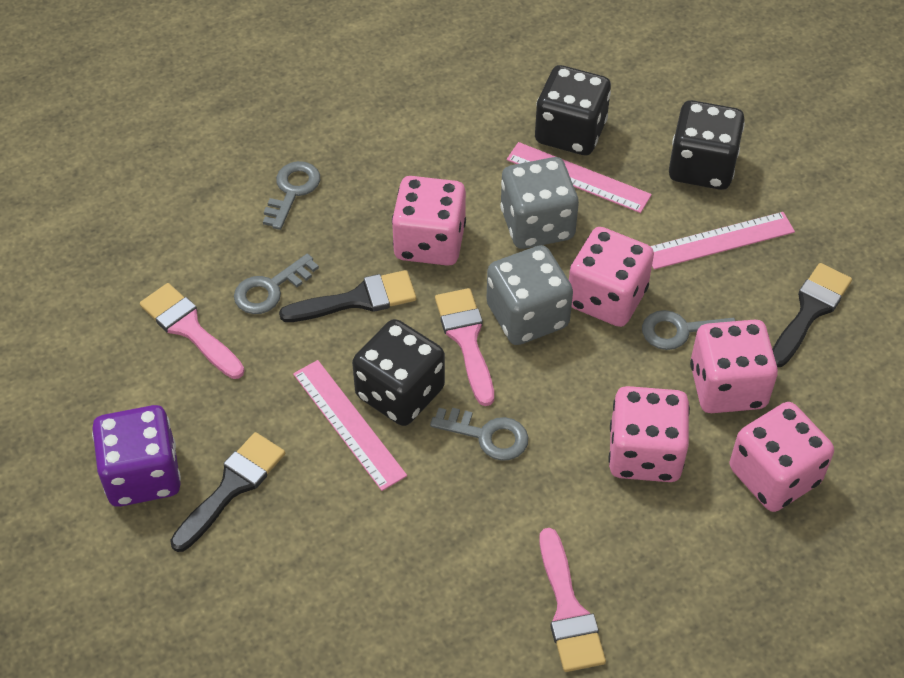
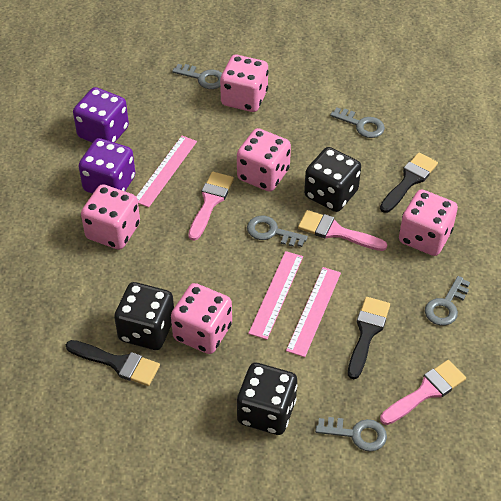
grey dice: [486,245,573,345] [500,157,579,249] = 2 -> none = 0
grey key: [234,254,319,314] [263,161,320,230] [430,408,528,461] [642,310,735,350] = 4 -> [172,64,222,89] [247,216,308,247] [315,417,387,452] [330,107,385,138] [425,276,470,326] = 5
purple dice: [92,405,181,507] = 1 -> [73,87,129,143] [79,138,135,194] = 2

